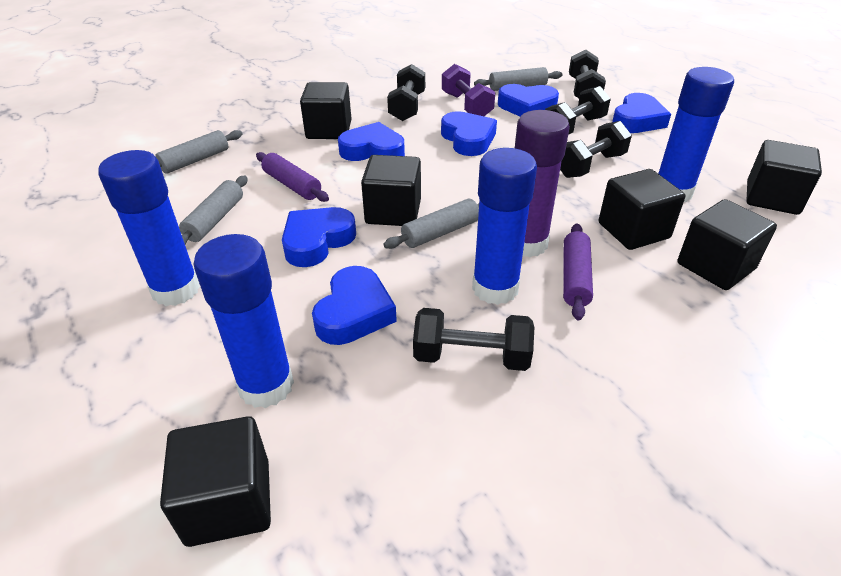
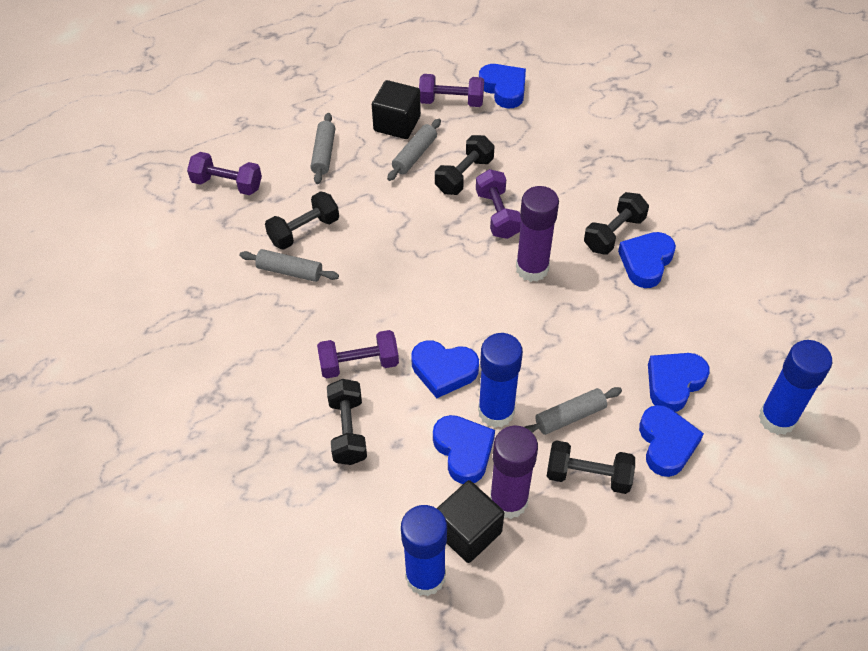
black cube: [160,416,271,547] [300,82,352,139] [361,155,421,226] [599,169,685,250] [678,199,777,290] [746,140,822,215] = 6 -> [372,80,421,139] [437,480,504,563] = 2
blue glue stick: [98,150,200,306] [193,234,294,408] [472,148,537,305] [658,67,734,202] = 4 -> [401,505,447,596] [478,333,523,428] [759,340,832,435] = 3
purple dumbbell: [442,64,495,116] = 1 -> [187,152,262,195] [317,330,399,378] [419,74,484,107] [476,169,521,239] = 4
purple glue stick: [515,110,570,257] = 1 -> [490,426,538,519] [516,186,559,282] = 2
purple rolling pin: [256,152,329,202] [563,223,593,320] = 2 -> none = 0

